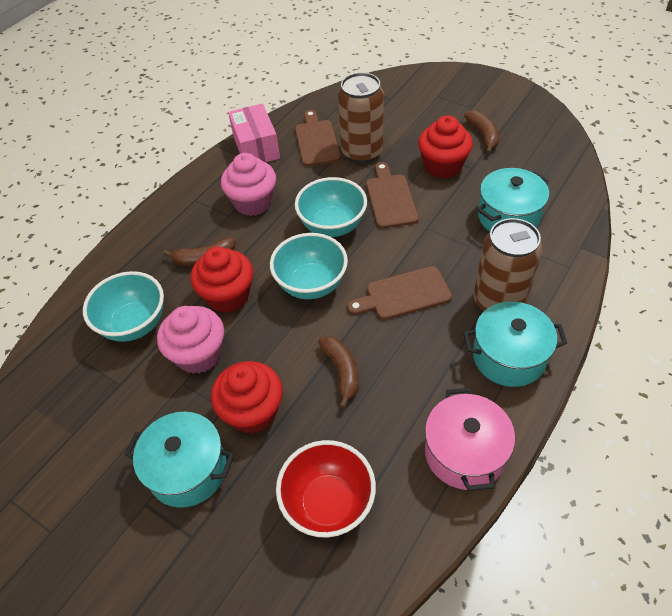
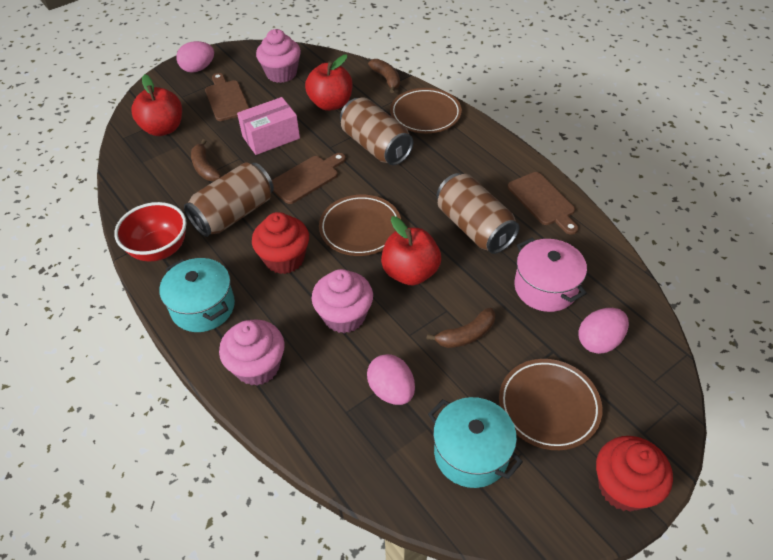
brown can: [338,72,384,164] [474,218,542,312] = 2 -> [184,162,274,237] [340,98,413,165] [437,173,520,254] = 3
brown plate: none = 0 -> [319,195,401,256] [390,88,462,133] [499,359,602,450] = 3
pink cupcake: [157,306,224,374] [221,153,276,216] = 2 -> [219,320,285,386] [256,29,301,83] [312,269,373,333] = 3
pink egg: none = 0 -> [176,41,214,73] [367,354,415,405] [578,308,629,354] = 3
red apple: none = 0 -> [131,74,182,136] [305,55,352,111] [381,216,441,286] = 3
red cupcake: [191,246,253,313] [211,361,283,434] [418,115,473,179] = 3 -> [252,212,309,274] [596,436,673,512] = 2
turquoise bowl: [83,271,164,342] [270,233,348,299] [295,177,367,237] = 3 -> none = 0
turquoise pot: [124,412,234,508] [463,302,567,387] [477,168,549,231] = 3 -> [159,258,235,332] [428,397,523,488] = 2

